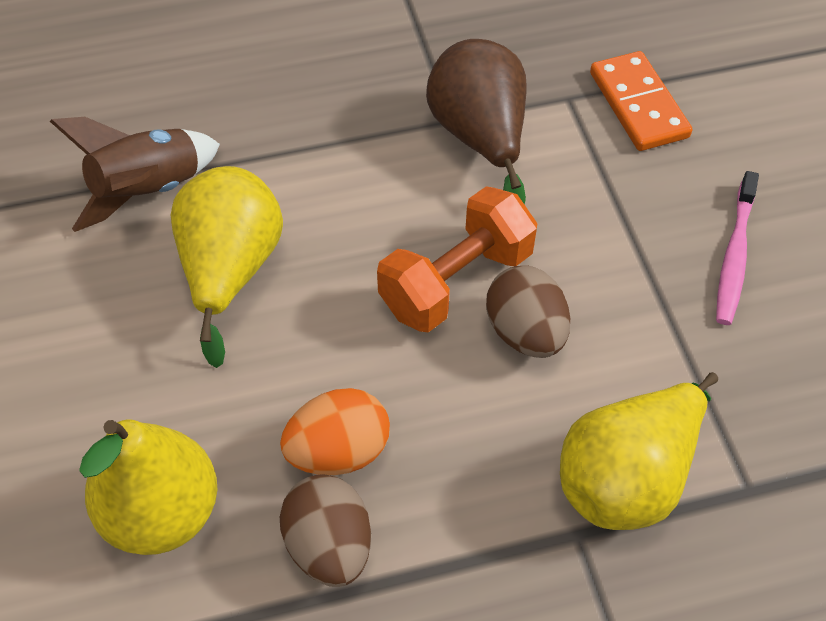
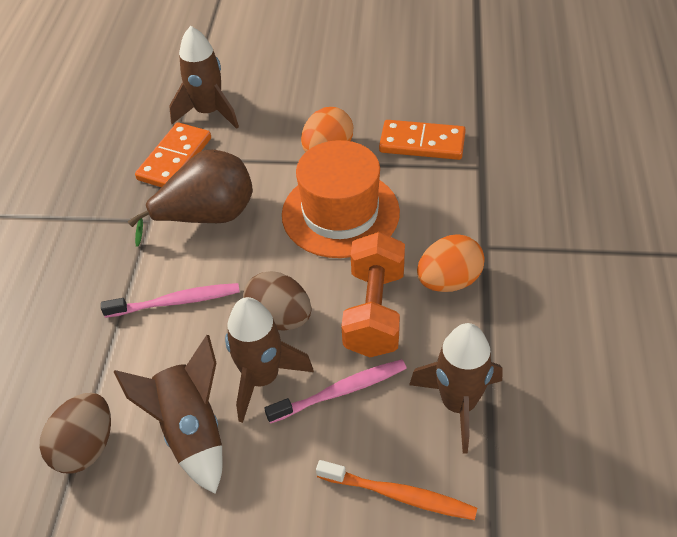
brown rocket: [50,117,220,232] = 1 -> [114,335,223,494] [169,26,239,129] [225,297,314,423] [409,323,503,454] = 4
orange domino: [590,51,692,151] = 1 -> [135,122,211,187] [379,120,466,160] = 2
orange egg: [280,388,390,475] = 1 -> [301,107,353,152] [417,235,484,292] = 2
orange hat: none = 0 -> [282,140,400,258] = 1
orange toothbrush: none = 0 -> [316,460,477,520] = 1
pink toothbrush: [716,171,759,325] = 1 -> [101,283,240,318] [264,359,407,424] = 2
yellow pear: [79,419,218,555] [171,166,283,368] [560,372,718,530] = 3 -> none = 0

